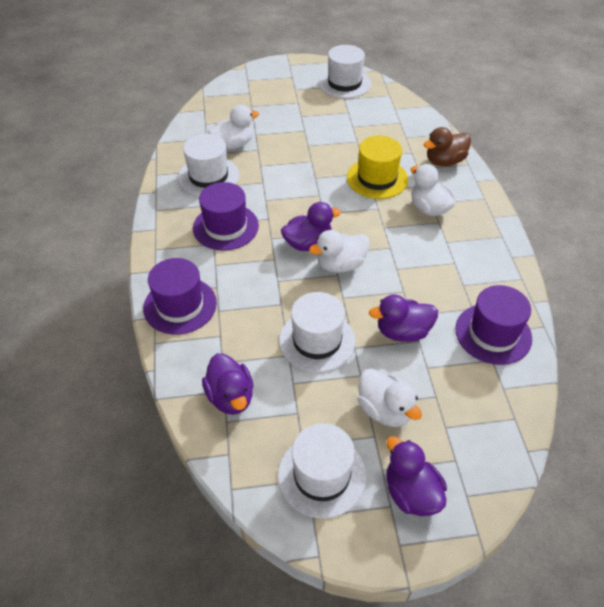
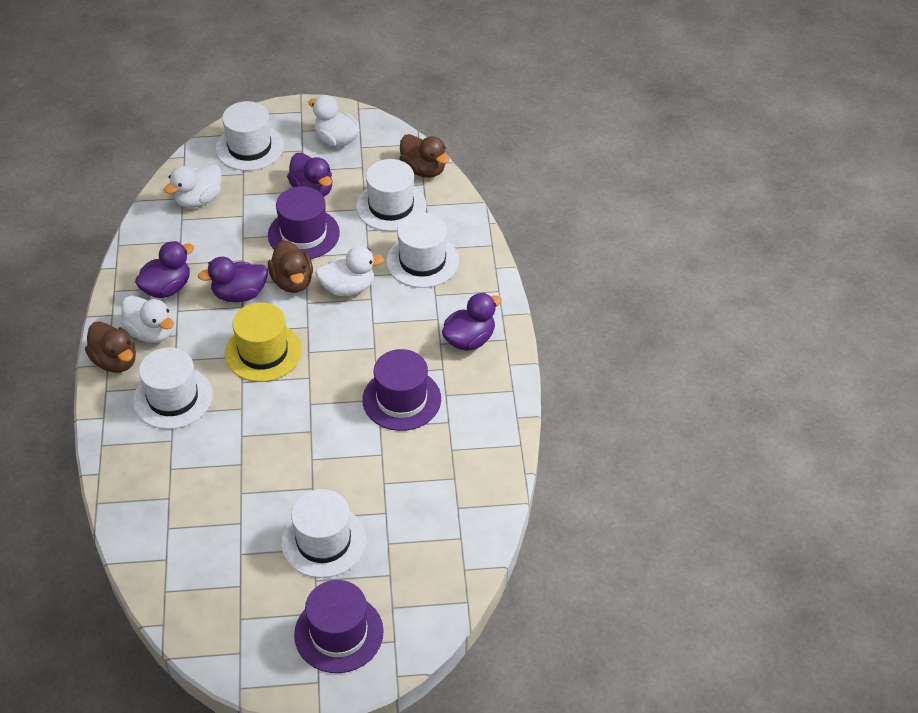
brown duck: [424,127,471,166] = 1 -> [85,321,136,373] [268,240,313,293] [399,134,449,178] = 3
white hat: [178,134,239,196] [278,423,366,518] [279,292,355,372] [319,45,371,98] = 4 -> [133,347,213,429] [216,101,284,171] [281,489,366,578] [356,159,426,231] [386,213,459,288] = 5

